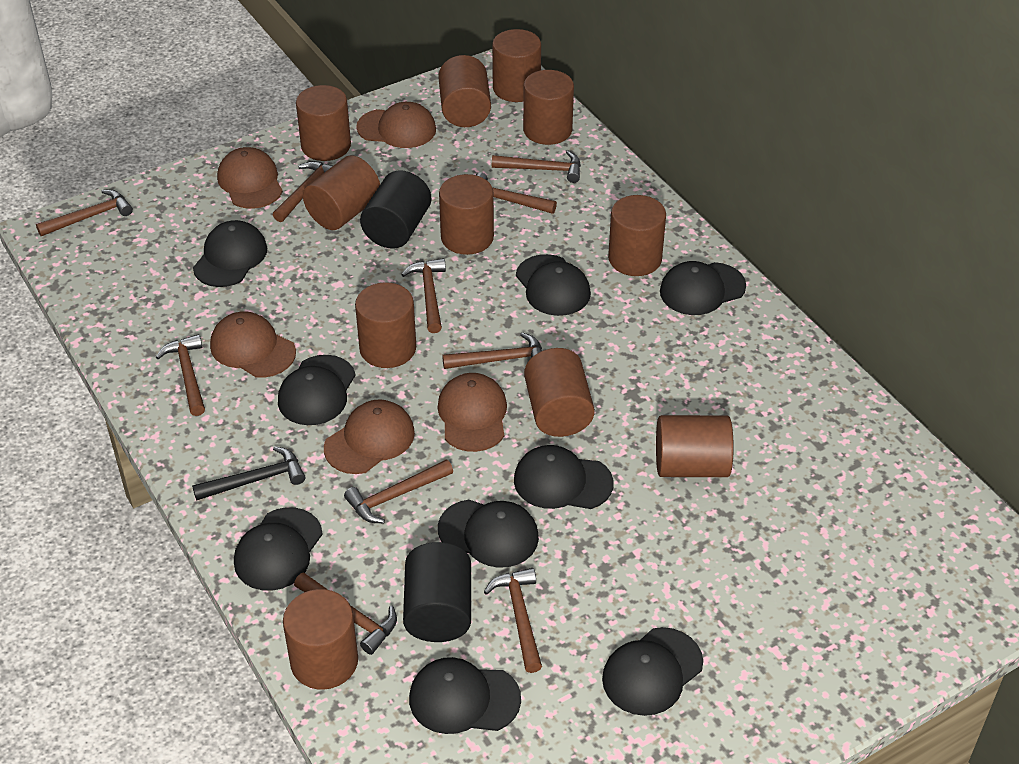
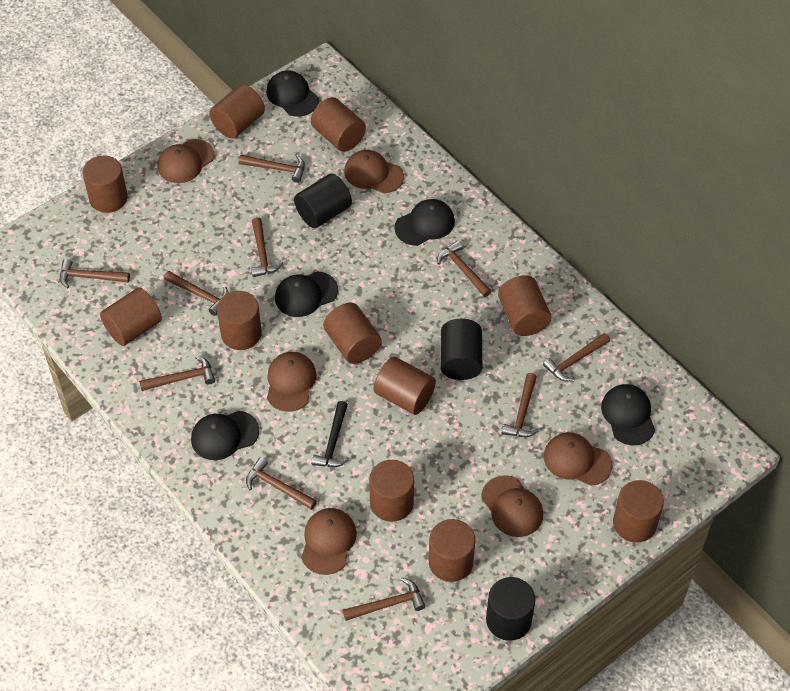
black cap: [193,220,267,287] [234,507,323,591] [278,355,356,425] [409,657,521,734] [438,500,539,568] [514,445,613,509] [516,254,591,316] [602,627,703,716] [660,261,746,315] = 9 -> [191,411,259,460] [266,70,319,116] [275,271,338,317] [394,199,455,246] [601,384,655,445] = 5
black cylinder: [360,170,431,249] [403,542,471,642] = 2 -> [294,173,352,228] [440,319,482,380] [486,577,536,641] = 3
brown cap: [210,311,296,378] [217,147,283,209] [324,399,415,474] [356,102,436,148] [437,373,507,452] = 5 -> [158,139,214,183] [267,352,316,412] [301,508,357,575] [344,150,404,193] [481,475,543,537] [544,432,612,486] = 6

